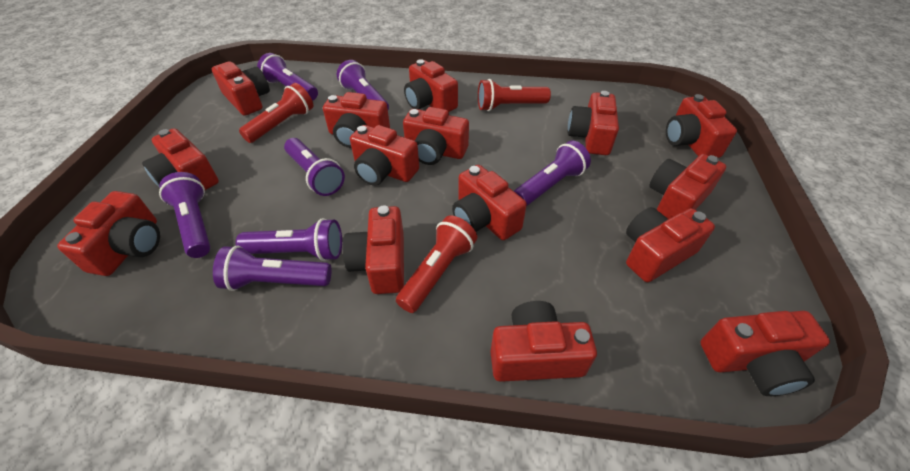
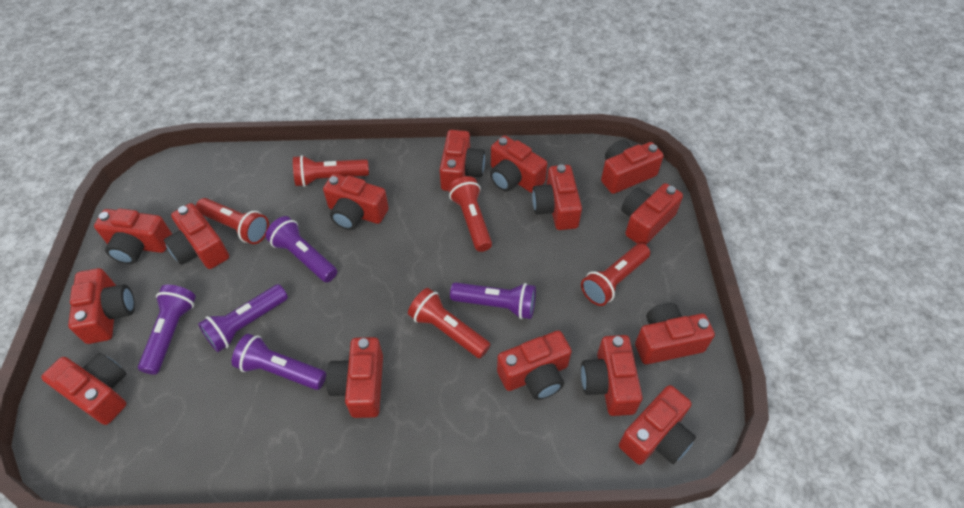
purple flashlight: [159,172,210,258] [213,245,331,291] [236,218,342,261] [257,53,318,101] [284,138,345,196] [337,60,389,109] [514,141,591,206] = 7 -> [138,285,196,375] [198,284,288,352] [232,334,326,390] [266,216,337,282] [450,282,536,319] = 5
red flashlight: [239,83,313,143] [396,216,477,313] [478,79,551,111] = 3 -> [196,198,269,244] [293,155,369,187] [408,288,491,358] [448,176,492,252] [581,243,650,306] = 5

